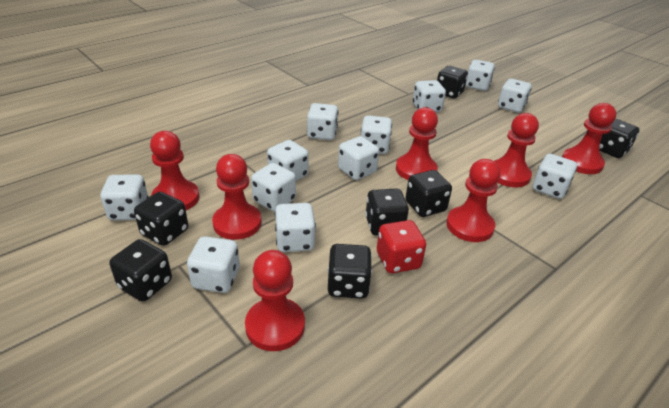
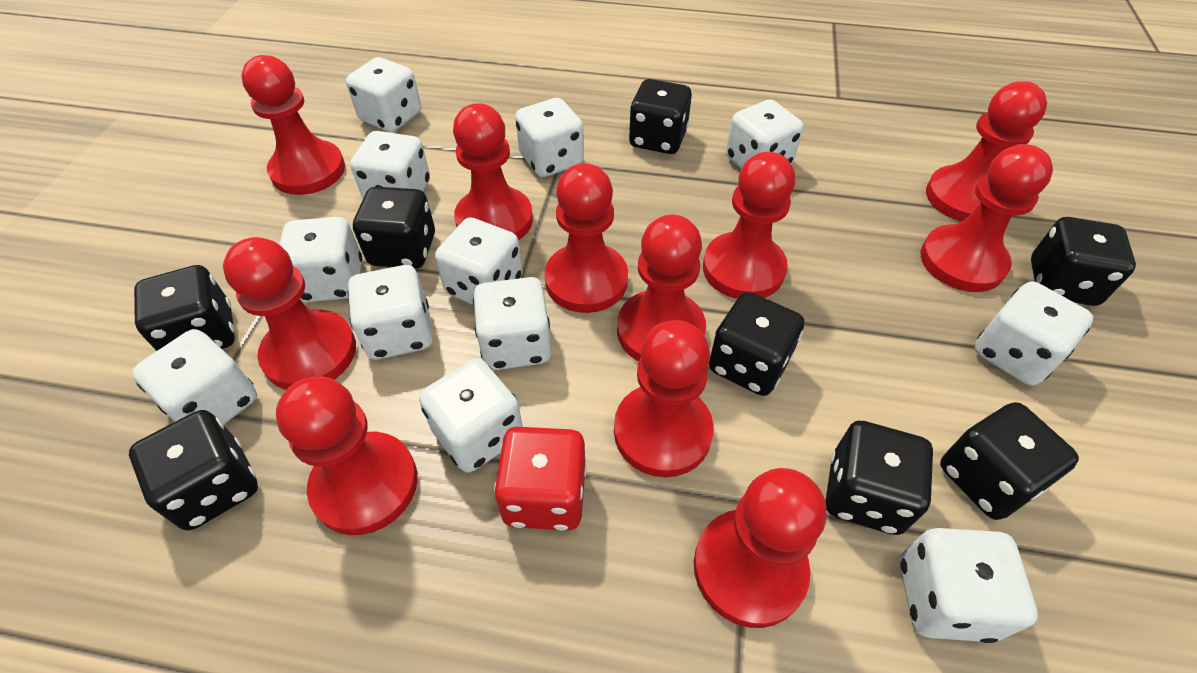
black dice: [109,239,172,302] [134,192,188,246] [328,244,372,299] [365,188,409,236] [405,170,452,217] [437,66,468,99] [599,119,640,158] = 7 -> [129,410,258,531] [134,265,235,351] [353,187,435,269] [629,79,692,154] [709,292,804,396] [826,421,933,535] [940,402,1079,520] [1031,217,1136,306] = 8
red pawn: [150,131,199,210] [212,154,262,240] [245,250,305,351] [396,107,438,180] [446,159,500,242] [494,113,539,187] [562,103,616,174] = 7 -> [223,237,356,390] [241,55,345,195] [276,377,418,535] [453,103,533,240] [544,163,628,313] [614,320,714,477] [617,214,706,361] [694,468,826,628] [703,152,795,299] [921,144,1053,292] [926,81,1047,222] = 11

